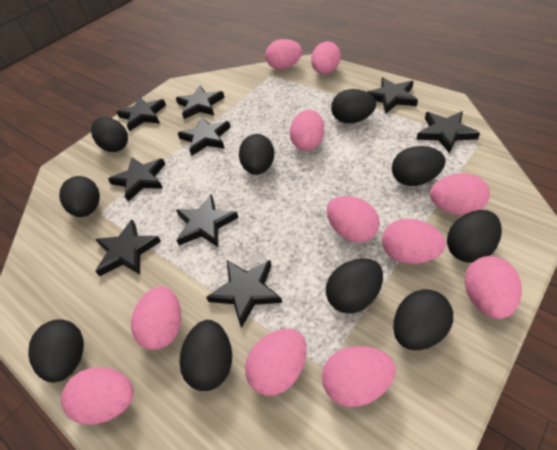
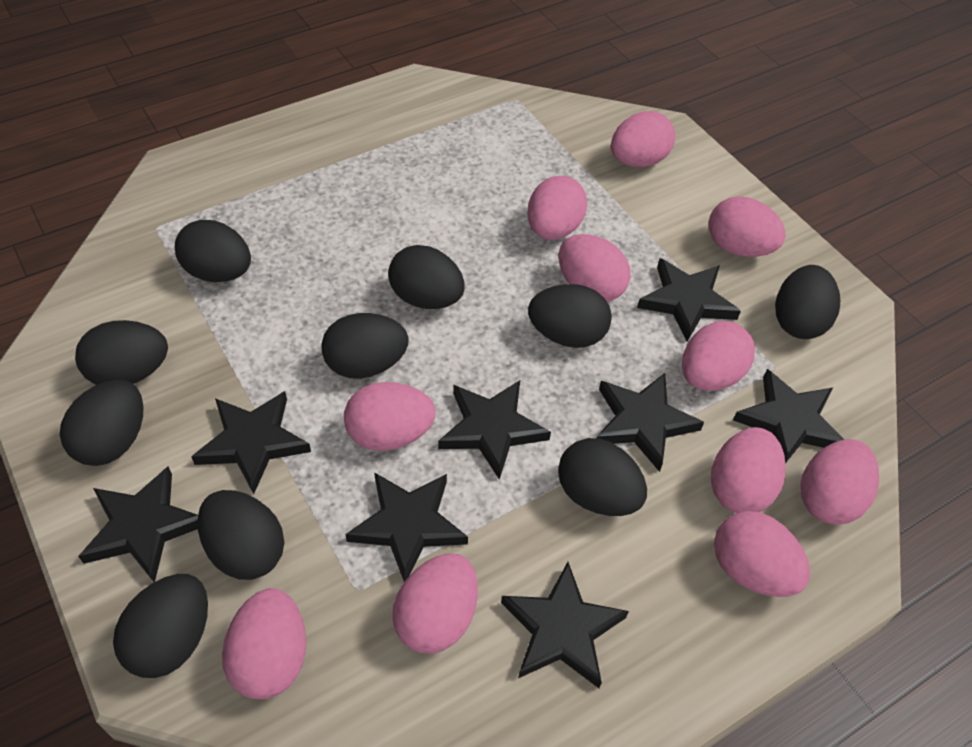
black star: [95,220,161,276] [108,157,165,202] [117,97,166,132] [176,85,225,119] [176,194,239,247] [178,116,231,156] [206,260,282,328] [367,77,418,114] [416,111,480,154] = 9 -> [78,466,198,582] [191,391,311,494] [345,472,468,582] [438,380,551,480] [501,562,629,688] [596,373,704,472] [637,258,741,342] [733,369,844,463] = 8

